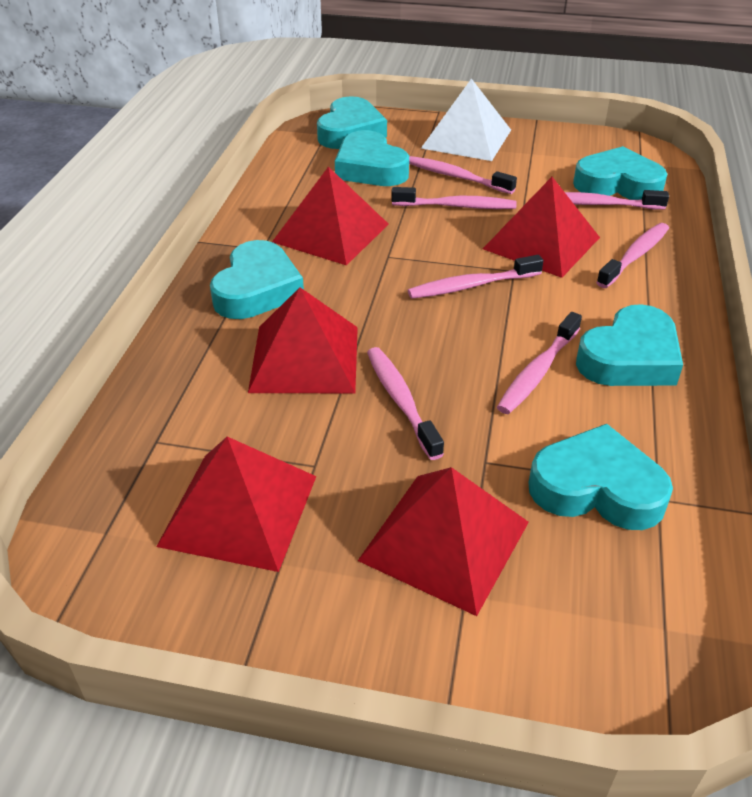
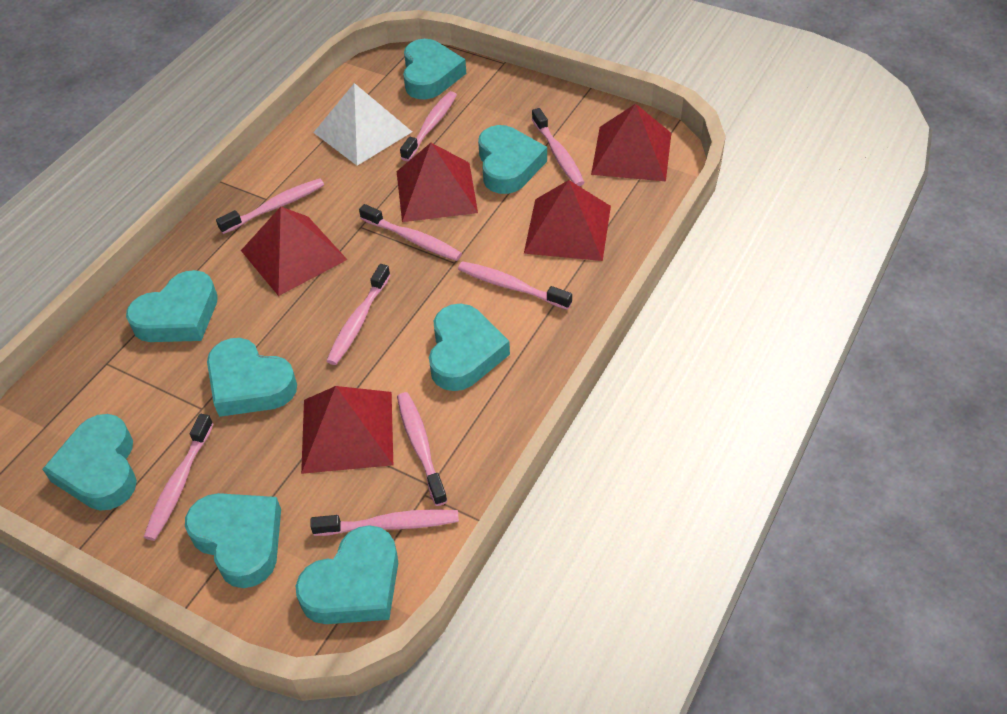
pink toothbrush: [367,347,444,460] [391,187,517,209] [408,255,543,299] [409,156,517,194] [497,312,582,414] [565,190,669,210] [596,223,669,288] = 7 -> [144,414,213,541] [216,178,324,234] [310,509,459,536] [327,264,390,365] [359,204,462,261] [397,392,448,506] [400,91,457,161] [458,261,572,310] [532,108,585,186] = 9
turquoise heart: [210,240,304,319] [317,96,387,149] [335,130,409,186] [529,424,673,530] [573,146,667,200] [576,304,683,386] = 6 -> [42,414,137,510] [126,270,218,342] [185,493,281,588] [207,338,297,417] [296,525,398,624] [403,39,466,99] [429,304,510,391] [478,125,547,194] = 8

